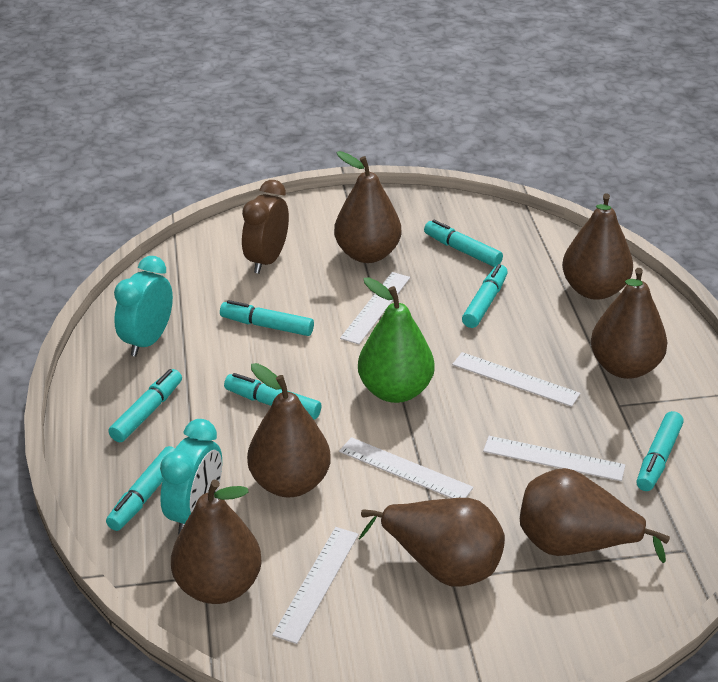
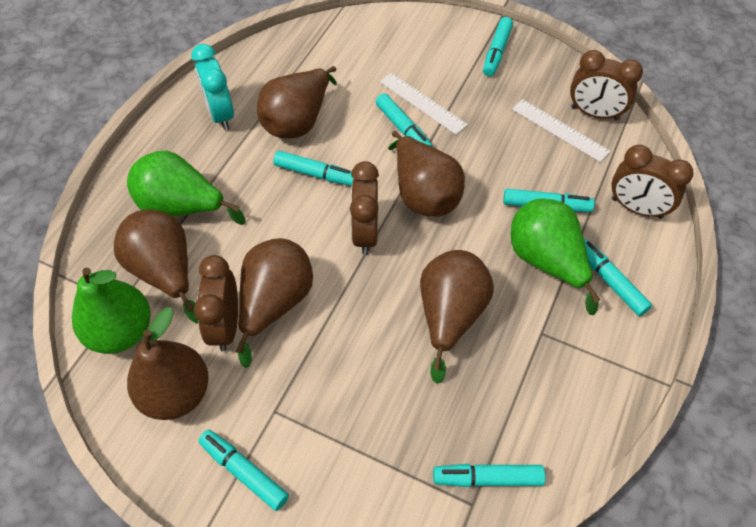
brown clock: [242,180,289,274] = 1 -> [194,255,238,352] [350,161,379,255] [570,50,643,120] [612,145,694,219] = 4
brown pear: [171,480,262,604] [247,363,331,498] [334,151,401,263] [359,498,505,587] [520,468,670,563] [562,193,633,300] [591,268,667,379] = 7 -> [114,210,198,324] [127,307,209,420] [236,238,313,368] [257,66,337,139] [388,131,465,217] [420,250,494,384] = 6
green pear: [358,277,435,403] = 1 -> [72,268,151,354] [127,151,245,225] [511,199,600,315] = 3
turquoise clock: [114,256,173,357] [160,419,222,535] = 2 -> [191,44,234,130] = 1
white ruler: [272,527,359,644] [339,437,473,498] [340,272,410,344] [452,352,580,407] [483,436,625,481] = 5 -> [380,73,468,135] [512,99,611,162] = 2

